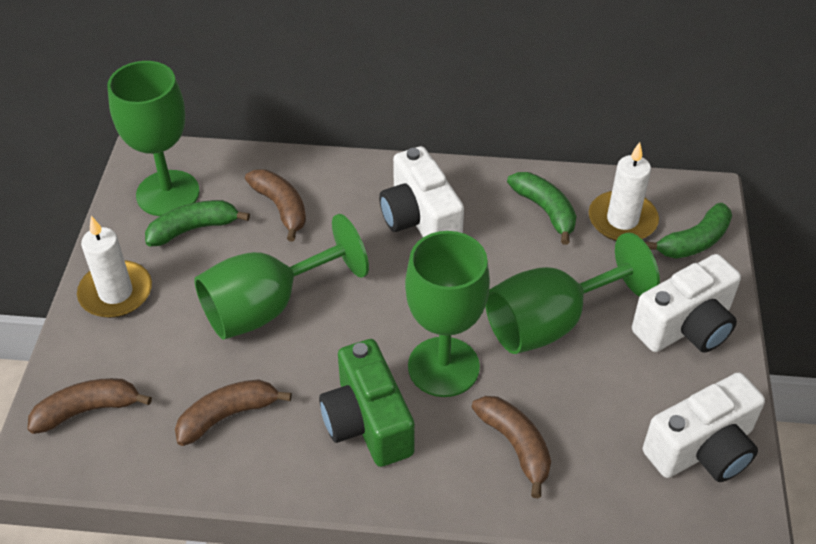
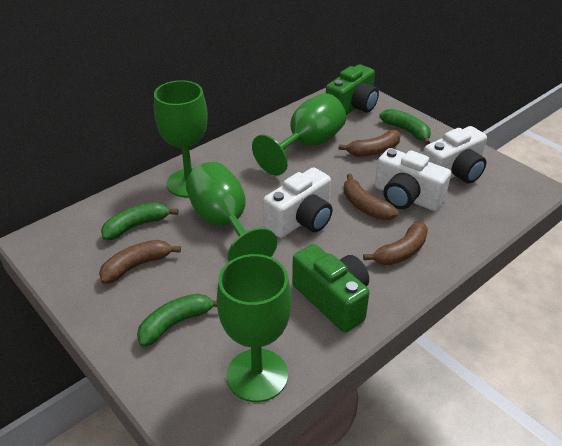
green camera: [319,339,415,467] = 1 -> [292,244,370,332] [326,64,379,115] = 2
white candle: [77,216,152,318] [589,142,659,241] = 2 -> none = 0

